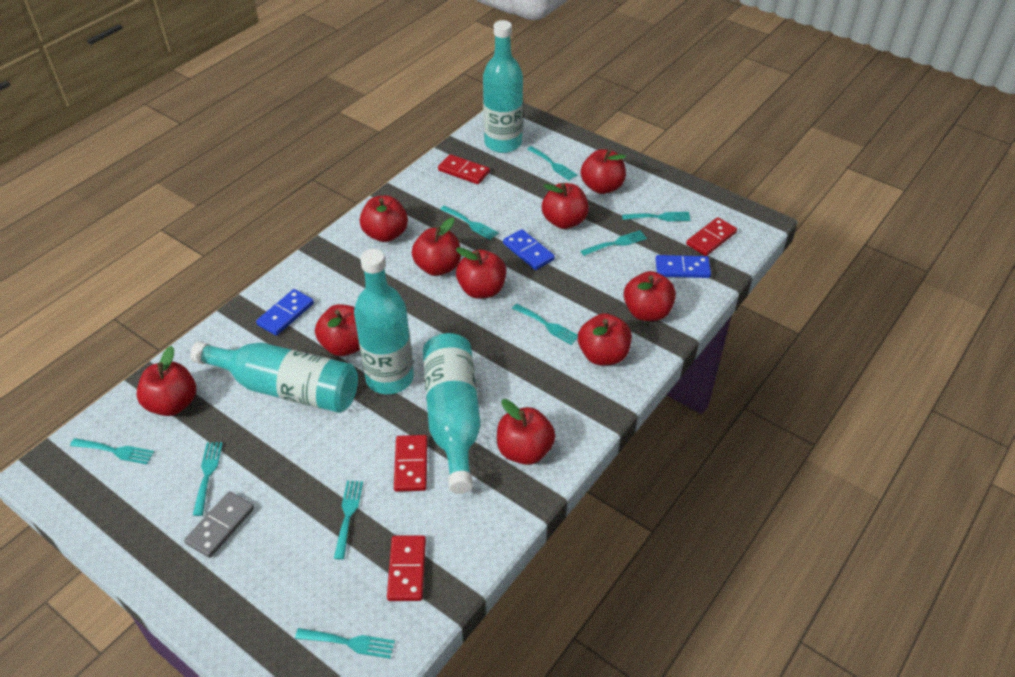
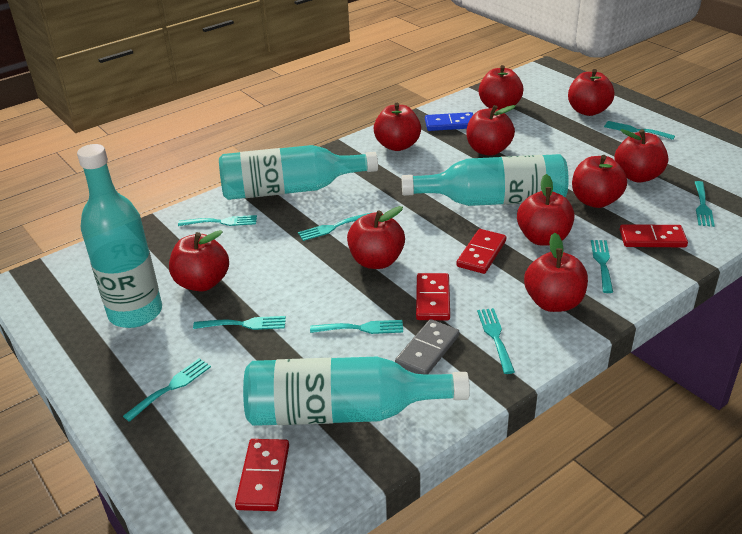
blue domino: [256,289,314,336] [503,229,555,270] [656,255,711,278] = 3 -> [425,112,473,131] = 1

